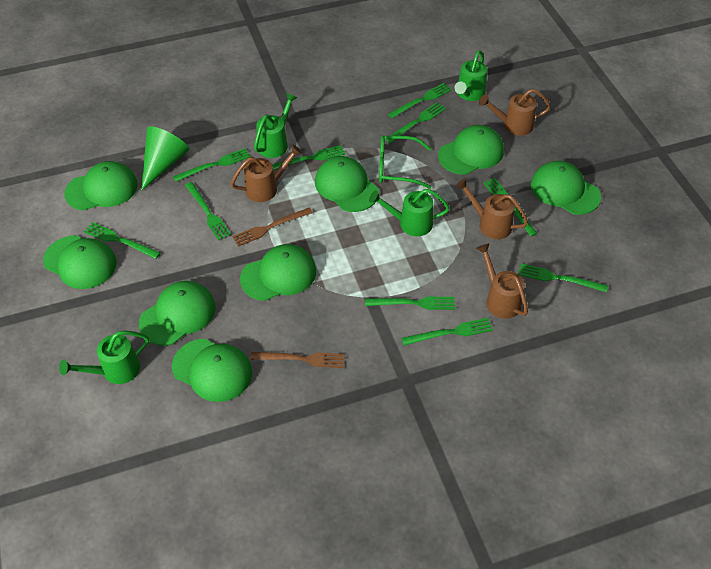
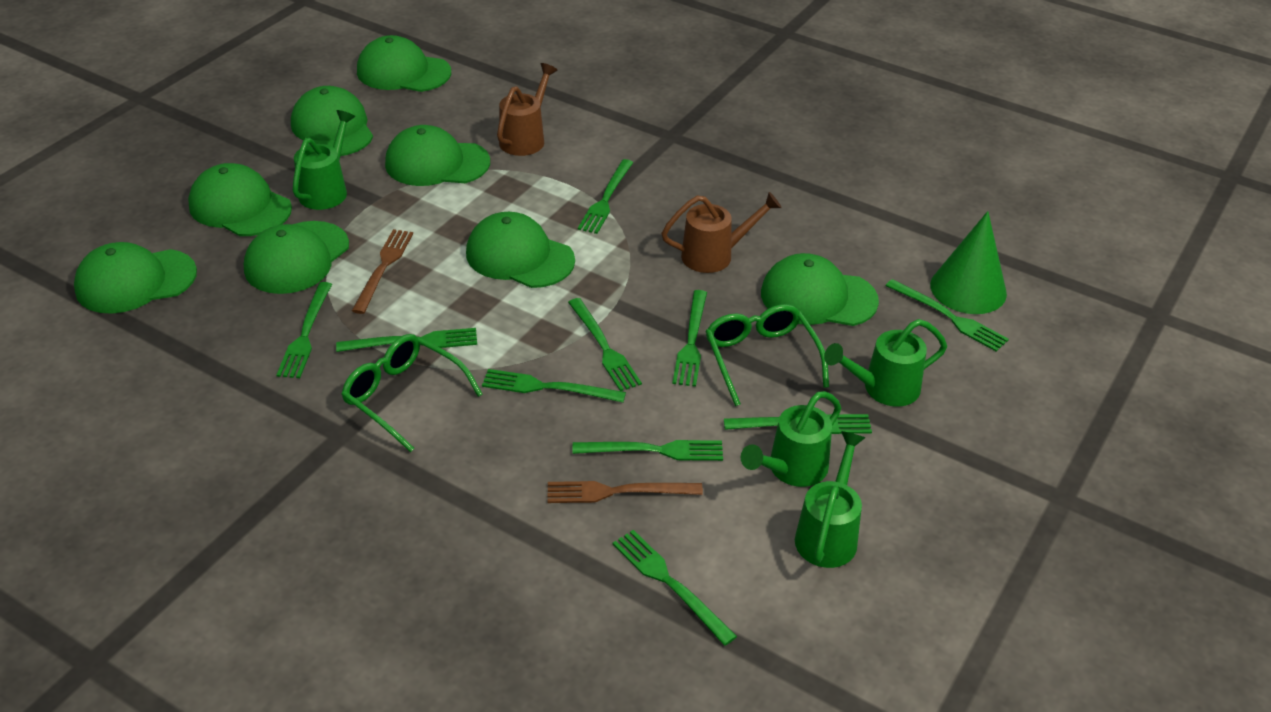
brown watering can: [231,144,302,202] [455,178,528,239] [476,243,528,319] [479,89,551,136] = 4 -> [497,63,558,156] [661,192,782,273] = 2
green glasses: [379,135,431,189] = 1 -> [341,334,483,452] [705,304,829,406] = 2

